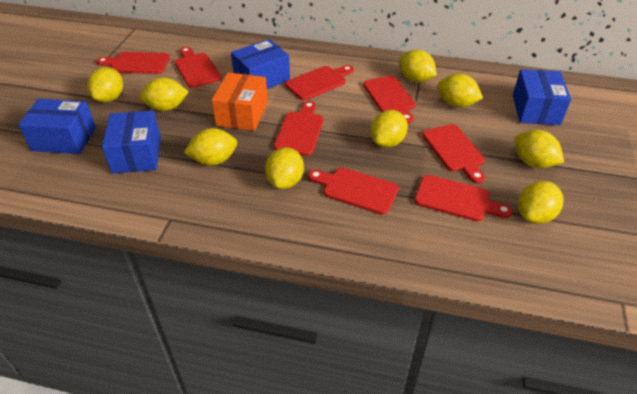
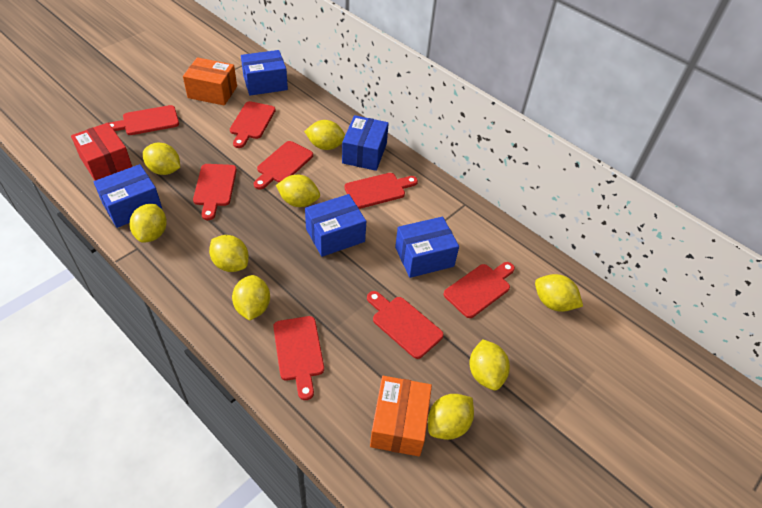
blue box: [18,99,96,154] [102,110,161,173] [231,39,290,89] [513,69,571,125] = 4 -> [94,164,162,228] [241,50,288,96] [305,194,366,257] [342,115,389,171] [395,217,459,278] = 5
orange box: [212,72,268,131] = 1 -> [183,57,237,106] [370,376,432,456] = 2
red box: none = 0 -> [71,123,132,181] = 1

